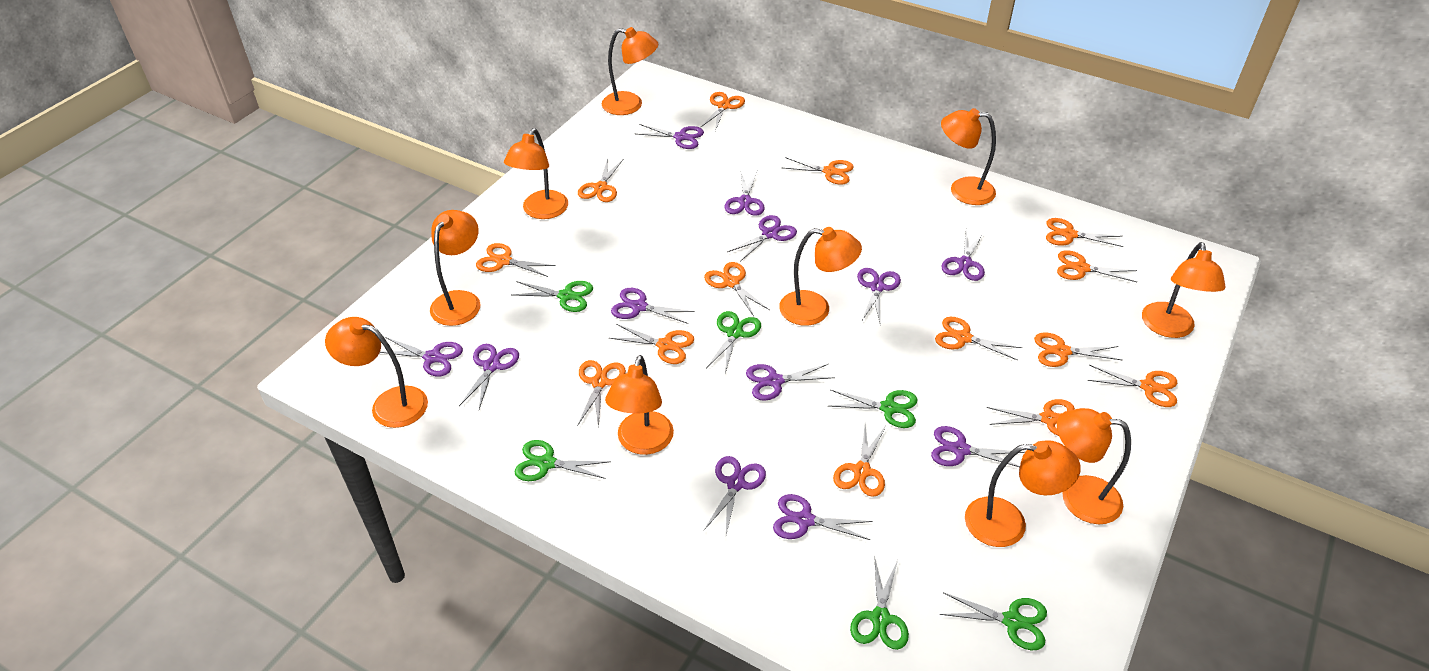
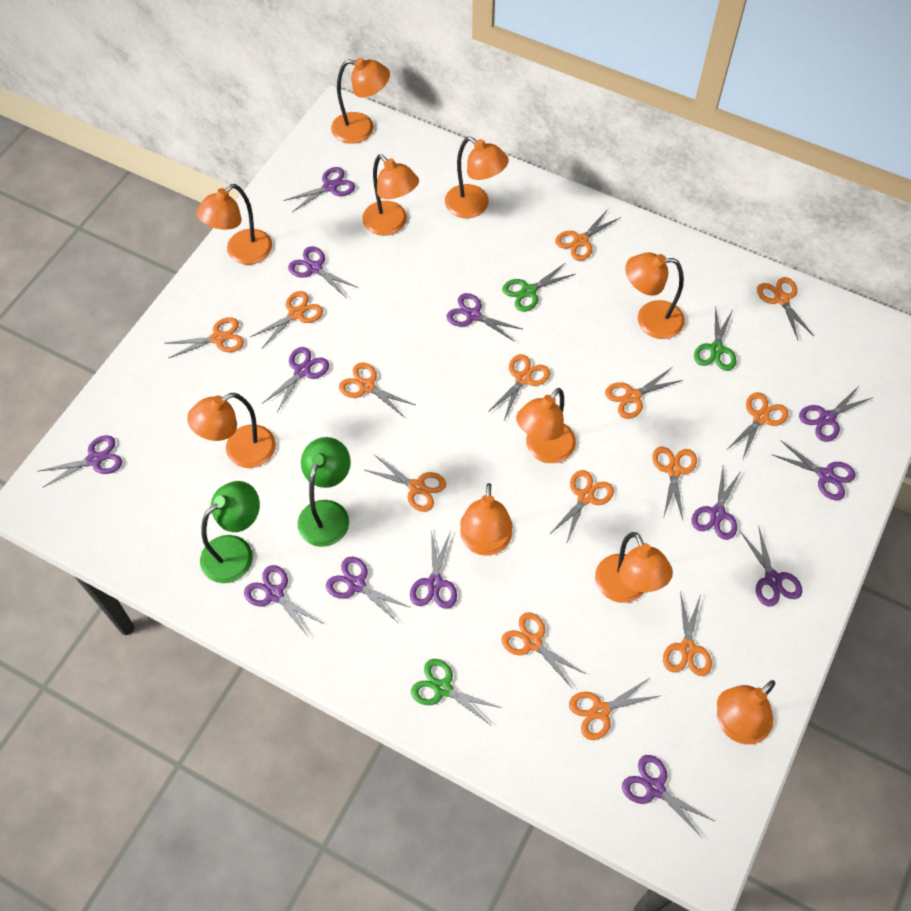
green lamp: none = 0 -> [200,481,260,583] [298,437,351,547] = 2
green scissors: [512,281,593,312] [514,440,611,481] [706,311,761,373] [829,389,917,428] [850,555,909,650] [940,592,1047,650] = 6 -> [411,659,501,726] [502,263,575,312] [694,305,736,371] = 3
purple scissors: [380,337,463,377] [459,344,519,409] [611,288,695,324] [636,124,704,149] [704,456,766,534] [724,171,765,216] [727,215,797,261] [746,364,835,401] [773,494,872,540] [857,268,901,326] [931,426,1025,467] [941,230,985,281] = 12 -> [39,435,122,487] [244,565,324,638] [262,347,329,412] [284,167,355,212] [288,246,358,297] [326,557,411,622] [410,530,457,609] [447,293,522,342] [622,755,714,839] [692,467,742,540] [740,525,802,607] [773,440,856,500] [799,385,874,442] = 13

